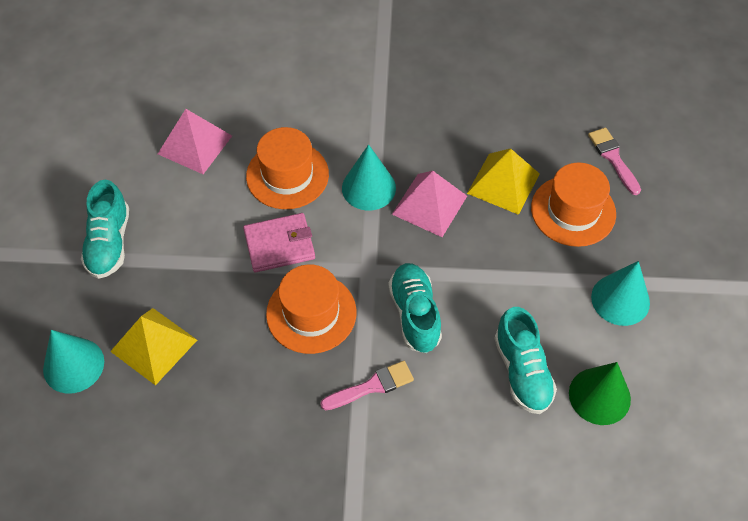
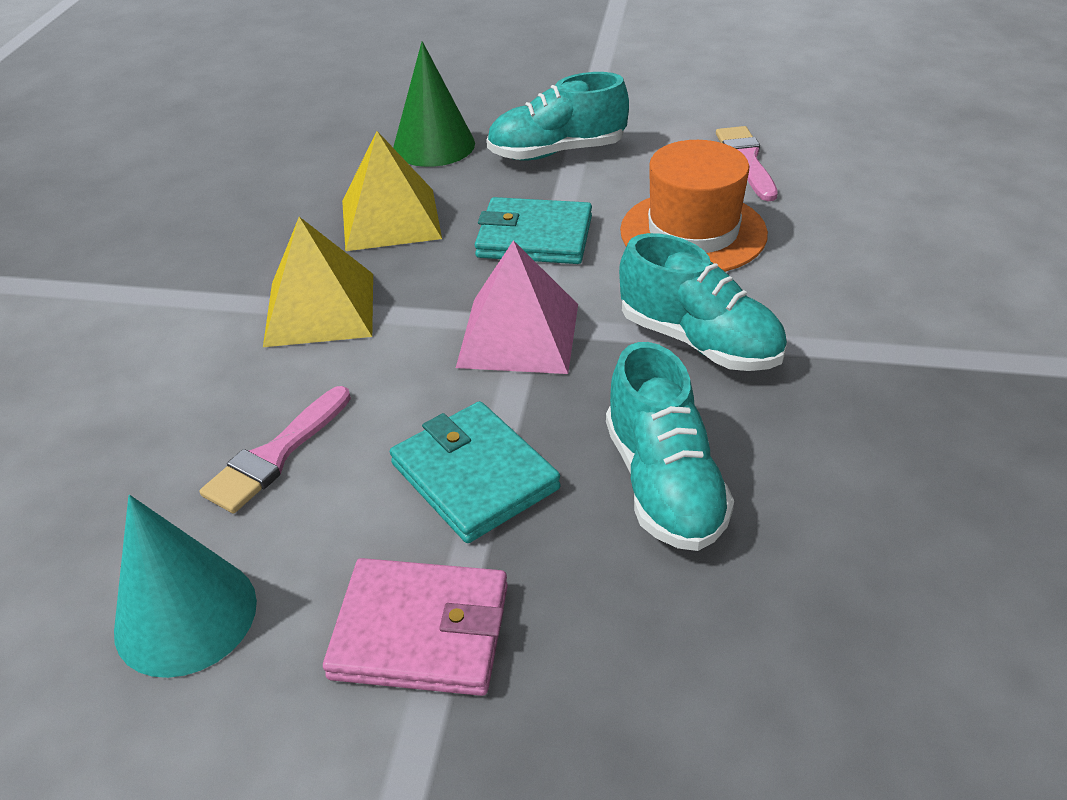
orange hat: [246,127,329,209] [266,264,357,354] [531,162,616,247] = 3 -> [620,140,768,272] = 1
pink pyramid: [158,109,232,174] [392,171,467,237] = 2 -> [456,240,578,374] = 1
turquoise cone: [43,330,104,394] [342,144,396,211] [591,261,650,326] = 3 -> [114,495,257,678] = 1
turquoise wallet: none = 0 -> [390,401,561,543] [475,197,592,264] = 2

